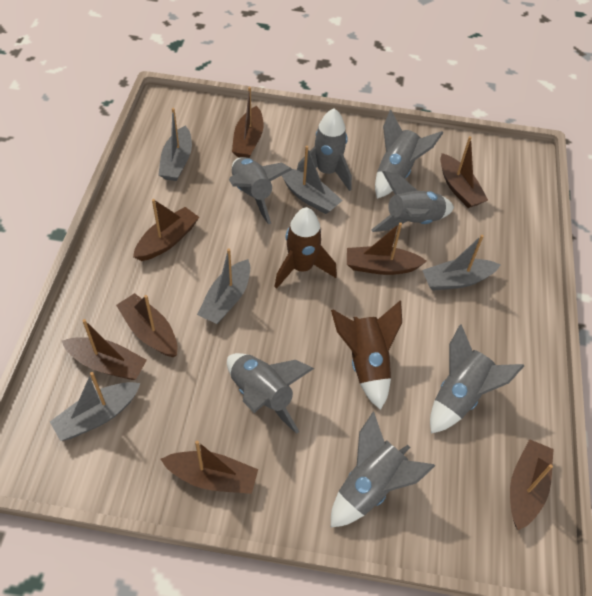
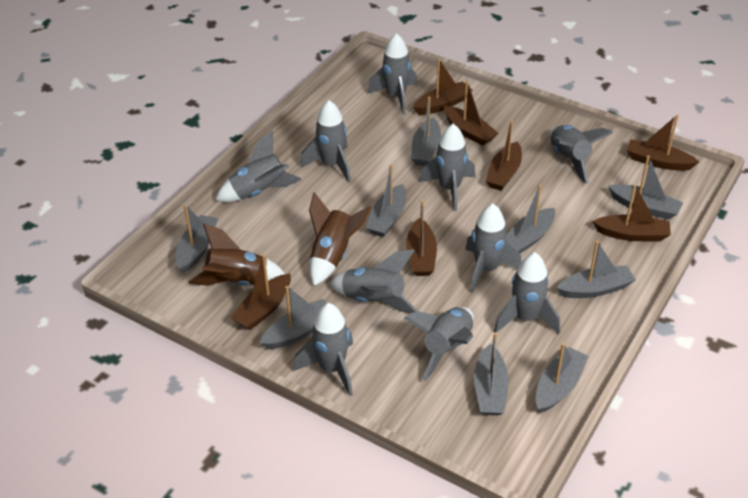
brown boat: [62,319,147,380] [116,293,177,357] [133,199,199,261] [161,440,258,494] [232,87,264,158] [347,222,427,275] [440,136,488,208] [510,439,554,530] = 8 -> [230,254,291,330] [406,200,437,276] [413,59,472,115] [444,80,498,146] [486,120,522,191] [592,184,671,242] [626,115,699,171] = 7
grey boat: [50,372,141,441] [158,108,192,181] [197,249,250,324] [282,146,343,214] [422,235,501,291] = 5 -> [176,205,218,273] [260,286,327,349] [366,164,406,237] [411,97,441,166] [474,333,509,415] [506,185,555,253] [536,343,589,413] [557,241,636,298] [608,156,683,220] = 9
grey rocket: [227,353,314,434] [229,157,292,224] [297,108,352,191] [331,412,435,528] [371,171,454,232] [375,110,443,199] [430,324,524,434] = 7 -> [215,131,302,202] [294,303,353,396] [300,100,351,183] [330,250,418,313] [367,33,417,115] [404,307,474,381] [419,124,475,211] [465,203,521,293] [494,252,560,334] [550,125,613,184] = 10

